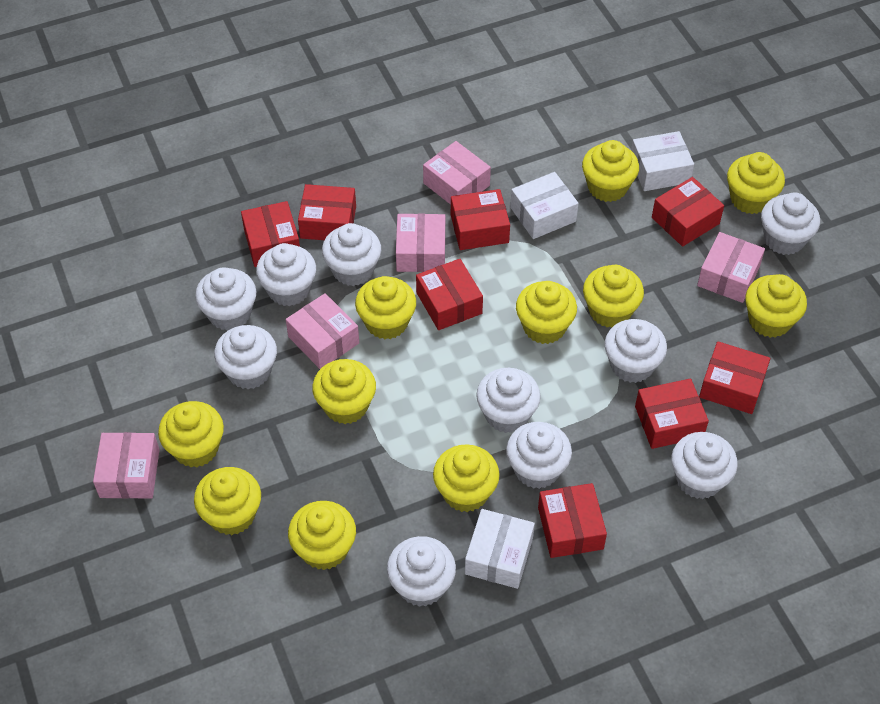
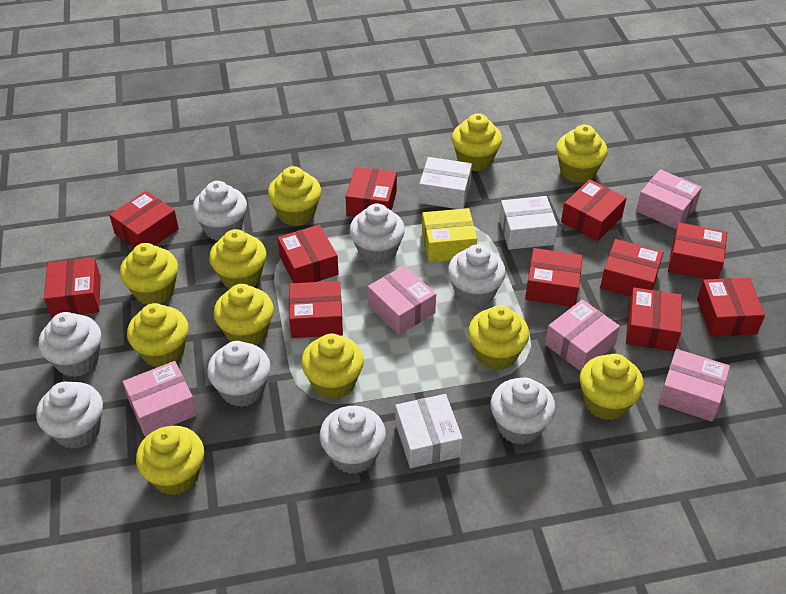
red box: [241,201,300,267] [298,184,356,240] [416,259,483,330] [451,189,510,250] [538,483,607,558] [635,379,709,449] [652,177,724,247] [699,341,770,414] = 8 -> [44,257,101,318] [109,191,179,248] [277,225,339,283] [289,281,343,338] [345,167,397,217] [525,248,583,307] [561,179,626,241] [600,239,664,297] [626,288,682,351] [668,222,727,279] [697,278,765,336] = 11
white cupcake: [195,267,256,331] [214,325,277,389] [256,243,316,306] [322,223,381,286] [387,536,456,607] [476,368,541,433] [506,422,572,489] [605,319,667,383] [671,432,738,499] [761,192,820,255] = 10 -> [36,382,103,449] [38,312,101,377] [192,181,247,241] [207,341,271,407] [320,406,386,474] [350,203,405,265] [448,244,506,307] [490,377,556,445] = 8
yellow box: none = 0 -> [422,208,477,262] = 1

